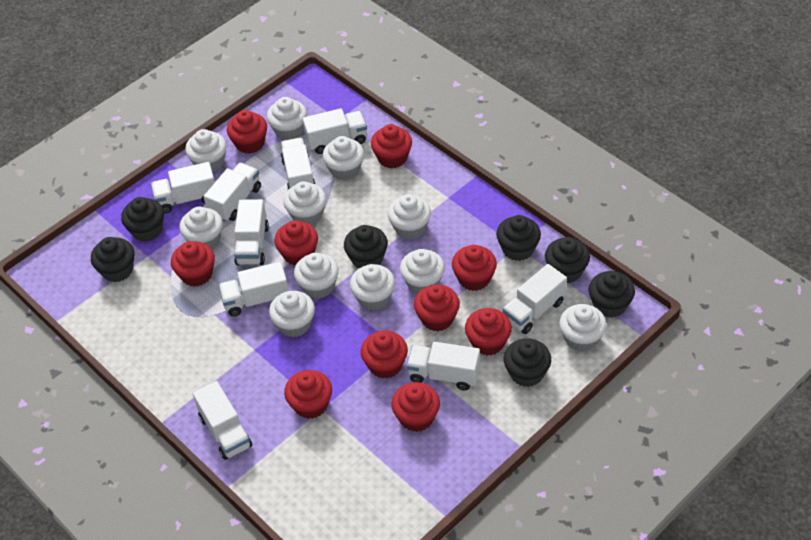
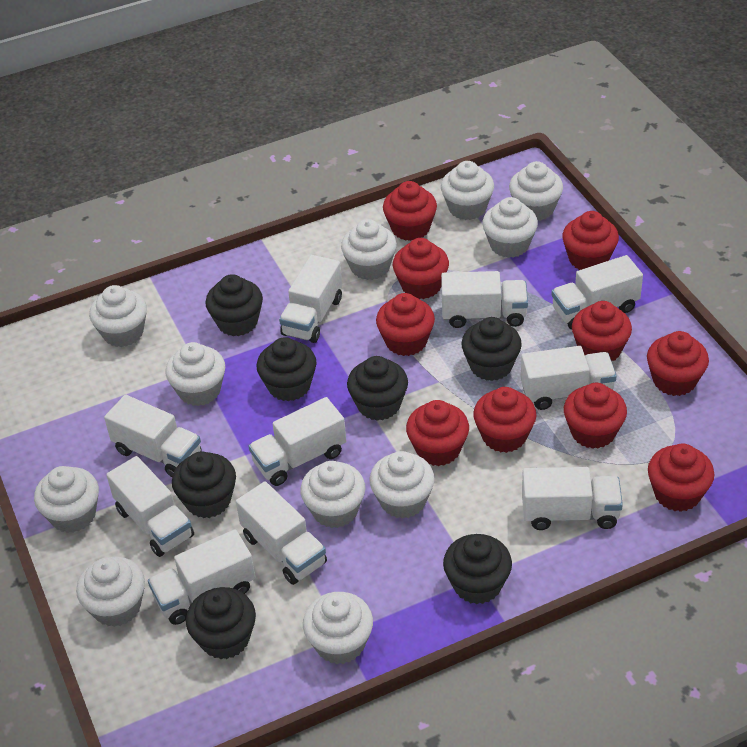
white truck: [151,162,215,213] [193,381,252,460] [203,163,261,222] [219,262,289,317] [234,199,269,265] [281,138,316,190] [302,108,367,154] [407,342,480,390] [502,264,567,334] = 9 -> [104,395,202,477] [106,456,194,557] [148,529,256,625] [236,481,327,585] [249,397,346,486] [279,255,342,343] [441,271,528,328] [521,346,617,410] [522,467,623,530] [552,255,643,330] = 10

